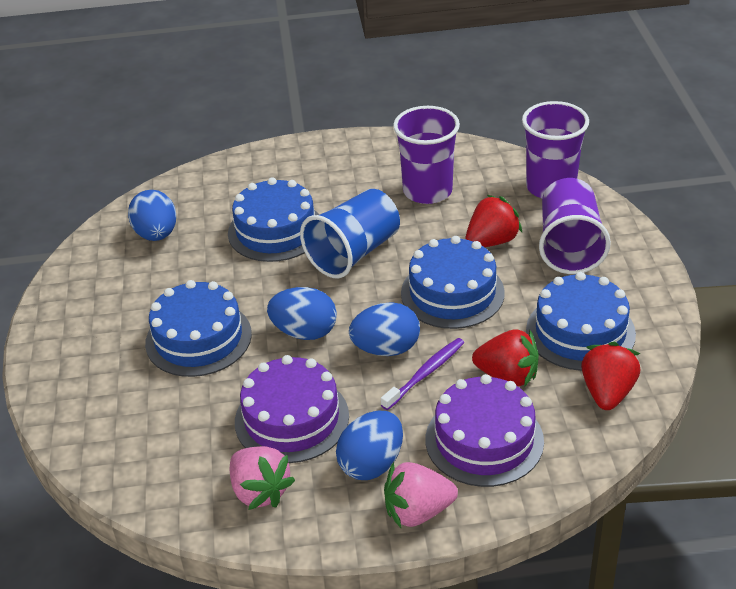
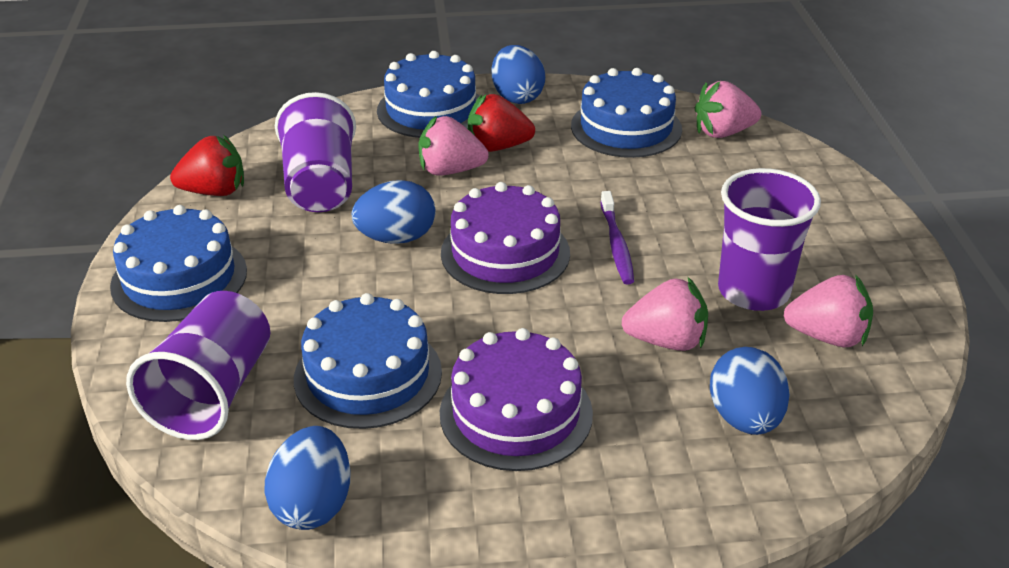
blue cup: [300,189,400,278] = 1 -> none = 0
pink strawberry: [230,446,295,510] [384,462,458,528] = 2 -> [419,116,489,175] [622,276,708,351] [695,81,761,138] [784,274,873,347] = 4
red strawberry: [465,195,522,247] [472,330,539,387] [581,342,641,410] = 3 -> [170,135,244,196] [468,94,535,152] = 2

